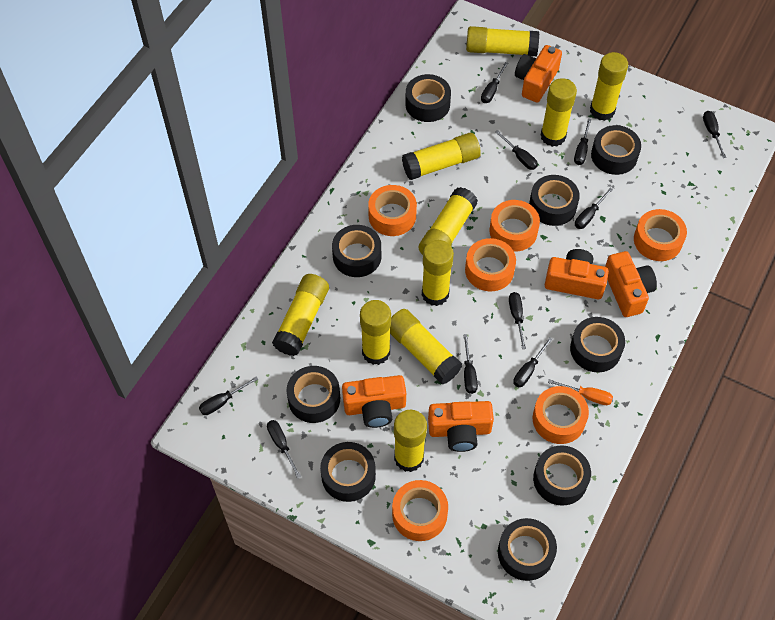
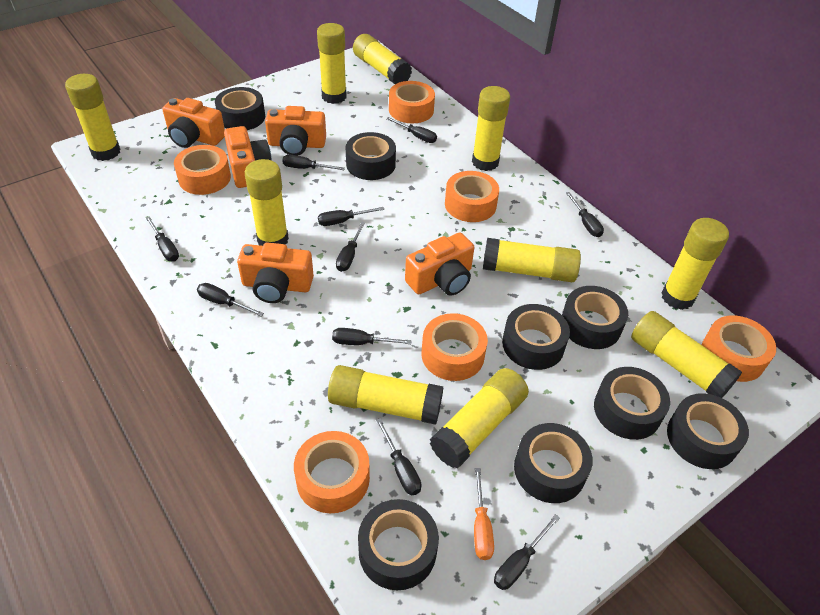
black tape: [286,366,340,423] [320,442,376,502] [332,225,381,277] [405,74,451,122] [498,518,557,581] [529,175,580,226] [533,445,591,506] [570,317,625,372] [591,125,641,175] = 9 -> [215,87,265,130] [346,132,396,180] [358,499,439,590] [502,304,570,370] [514,423,593,503] [562,286,628,349] [594,367,670,440] [667,393,749,469] = 8

